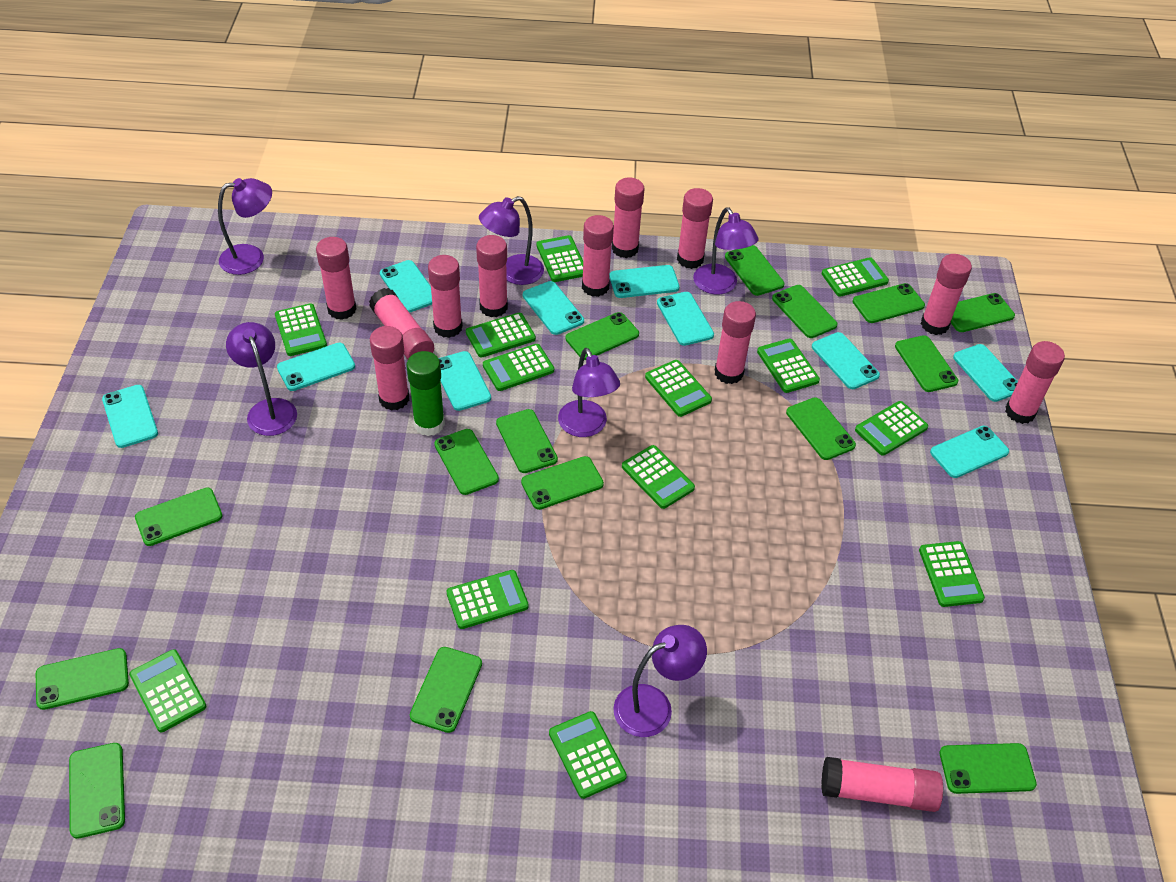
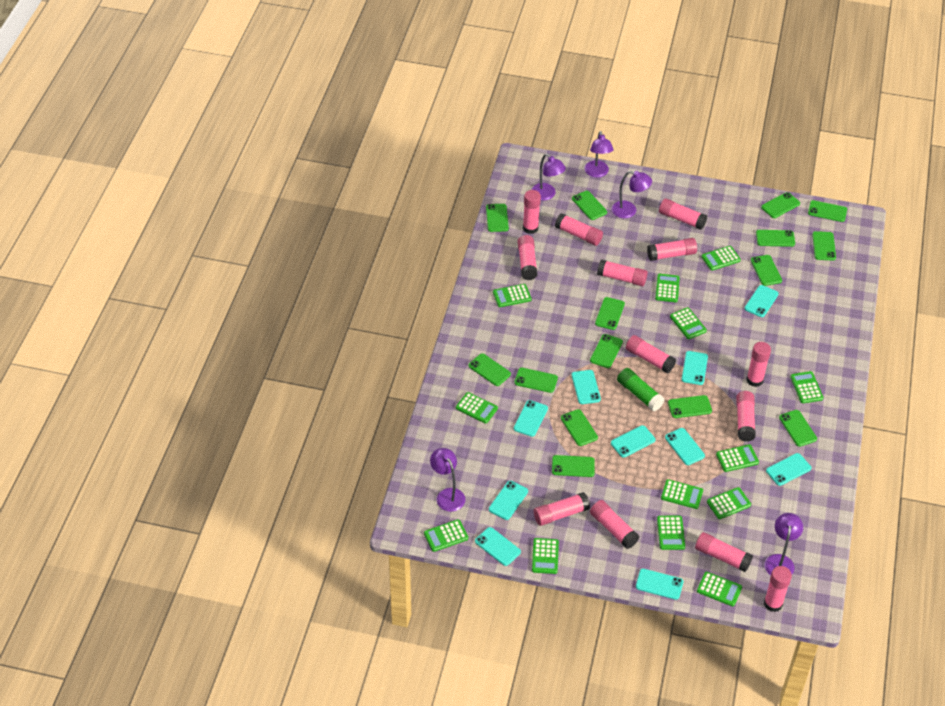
pink glue stick: [316,237,356,320] [369,288,434,359] [370,326,409,411] [428,255,463,338] [476,235,508,317] [582,215,614,297] [612,178,644,258] [677,188,713,269] [715,301,756,384] [821,757,943,812] [921,254,972,335] [1005,341,1065,424] = 12 -> [518,235,537,280] [523,190,541,234] [534,492,590,526] [555,213,603,246] [590,500,639,549] [597,259,648,286] [626,335,676,373] [647,238,697,261] [659,198,707,230] [695,532,753,572] [736,391,756,442] [746,342,771,387] [764,566,792,612] = 13
purple lamp: [218,178,272,275] [226,322,297,436] [479,196,544,285] [558,348,620,437] [613,625,707,737] [693,207,758,294] = 6 -> [430,448,465,512] [531,154,566,200] [584,131,614,177] [611,171,652,218] [765,513,803,576] = 5

